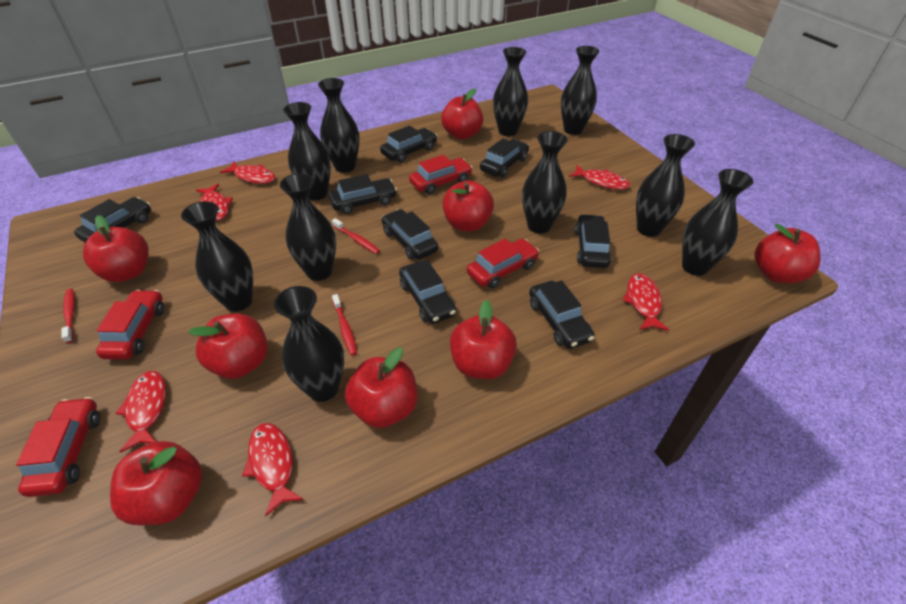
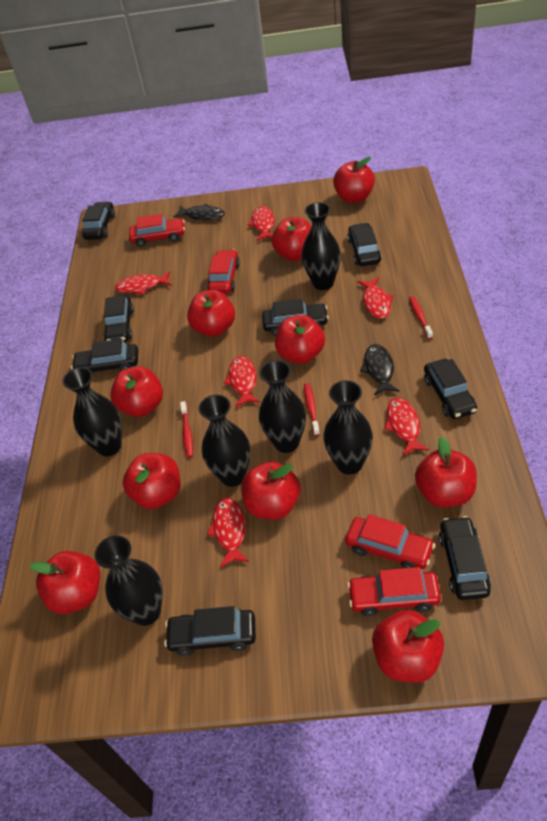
black fish: none = 0 -> [173,204,225,220] [360,344,400,395] = 2
black vase: [181,201,253,312] [274,286,344,402] [280,173,336,281] [283,102,331,201] [318,78,360,173] [493,47,528,136] [522,131,568,234] [561,46,600,135] [636,134,695,237] [682,169,753,276] = 10 -> [63,367,122,457] [95,535,163,626] [199,395,251,487] [259,360,306,453] [302,202,341,290] [323,380,373,475] = 6
red apple: [83,215,149,282] [110,441,202,526] [188,314,268,379] [345,347,418,428] [441,88,483,139] [442,180,494,231] [450,300,517,379] [755,224,821,283] = 8 -> [29,551,101,614] [110,366,163,417] [123,453,181,509] [187,290,235,337] [241,461,300,519] [272,217,312,261] [275,315,325,364] [333,157,375,203] [372,610,444,683] [415,436,477,508] = 10

